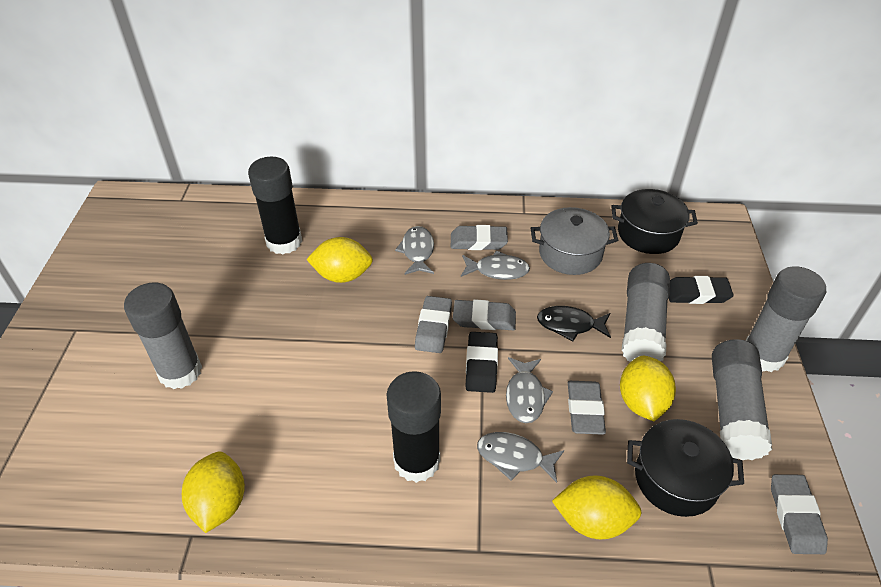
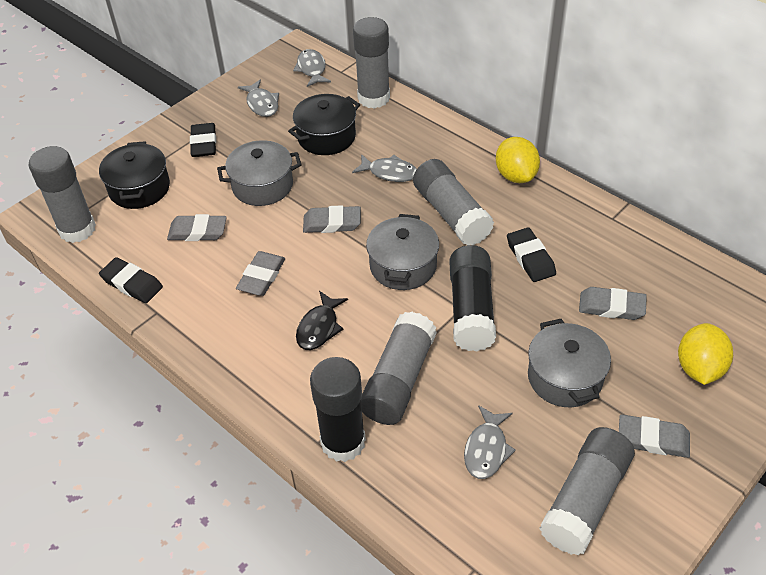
black eraser: [465,332,498,393] [669,276,734,304] = 2 -> [99,257,163,303] [190,123,216,157] [507,227,556,282] = 3
grey glue stick: [124,283,202,389] [621,263,670,362] [712,339,772,460] [746,266,826,372] = 4 -> [29,146,96,243] [353,17,390,109] [361,312,437,425] [413,159,494,245] [539,427,635,555] = 5
grey pot: [531,207,618,275] = 1 -> [217,140,301,206] [366,214,439,290] [528,319,611,407] = 3
yellow lemon: [182,452,245,533] [306,237,373,283] [552,475,642,539] [620,356,676,421] = 4 -> [496,137,540,183] [678,323,733,385] = 2

